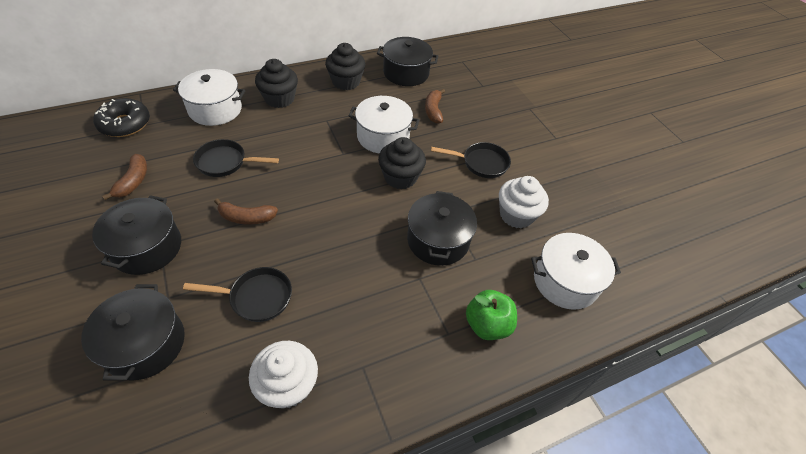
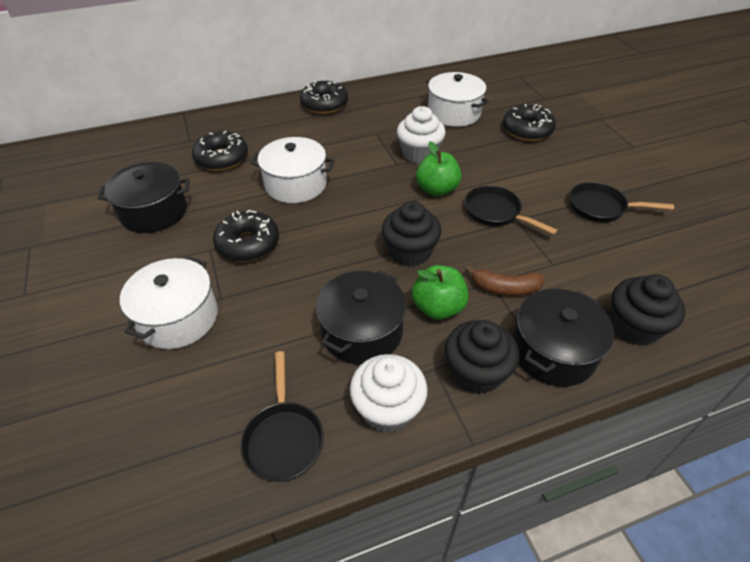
black donut: [93,98,150,137] = 1 -> [192,131,248,171] [213,210,279,262] [300,81,348,114] [503,104,556,141] = 4
black pot: [81,284,185,381] [92,195,181,275] [377,37,438,86] [407,191,477,266] = 4 -> [98,162,190,233] [316,270,406,364] [513,289,614,387] = 3
brown banana: [102,154,147,200] [214,199,278,224] [425,89,445,124] = 3 -> [465,266,544,296] = 1
green apple: [466,290,517,340] = 1 -> [412,265,469,320] [416,141,462,196] = 2

